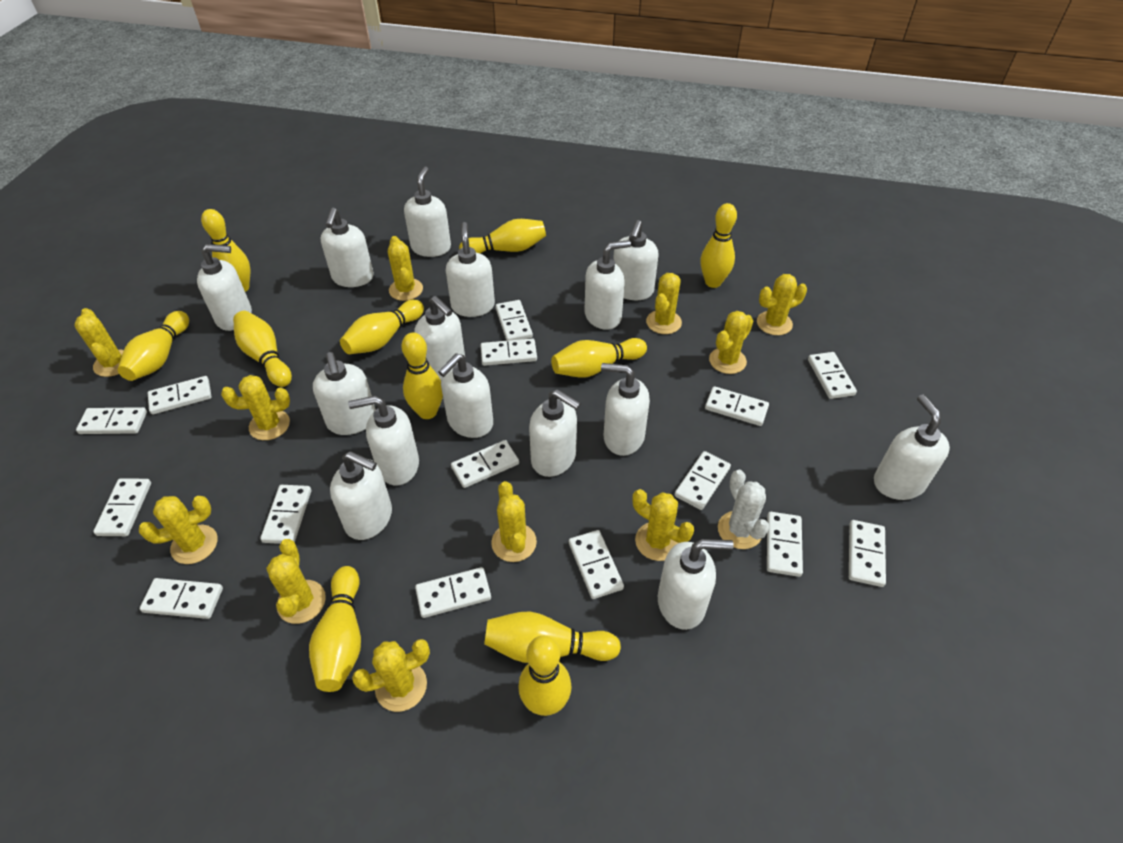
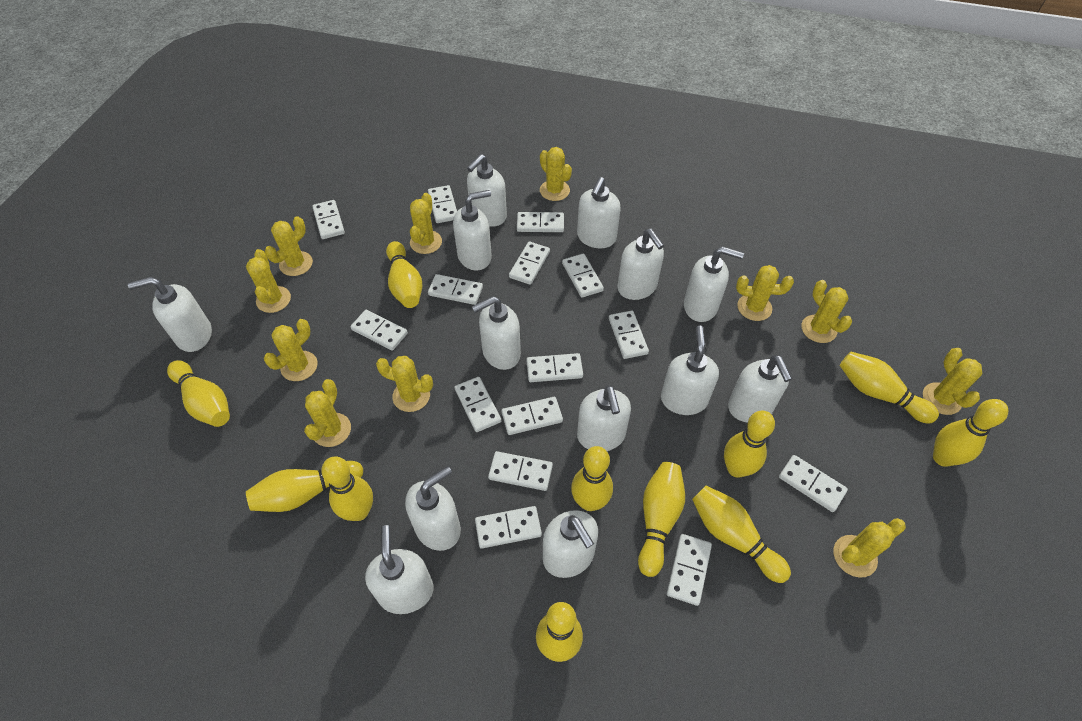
white cactus: [718,470,770,549] = 1 -> none = 0
white soap dispenser: [197,244,252,331] [313,352,376,435] [321,208,374,287] [330,451,392,540] [348,396,419,485] [404,166,451,257] [414,296,465,380] [438,353,493,438] [446,222,495,317] [529,389,581,477] [584,240,631,330] [601,363,650,456] [613,220,659,300] [658,539,734,630] [874,394,950,500] = 15 -> [128,277,212,352] [365,525,434,614] [405,466,461,551] [453,190,492,270] [467,154,507,227] [472,296,521,370] [543,510,598,578] [577,177,621,248] [577,385,631,451] [617,228,664,300] [661,325,719,415] [684,246,744,322] [728,355,792,423] = 13

